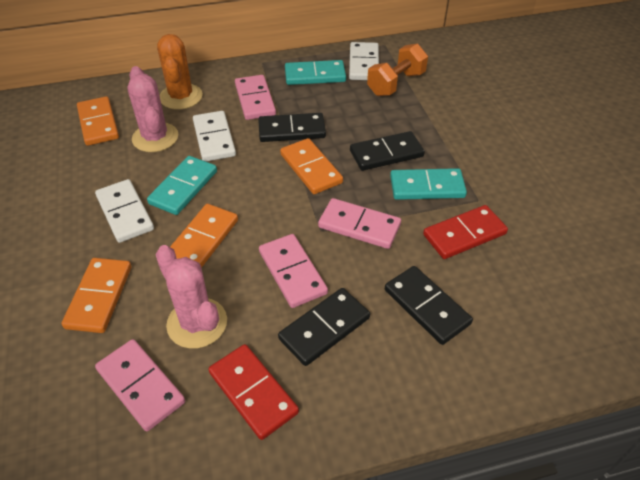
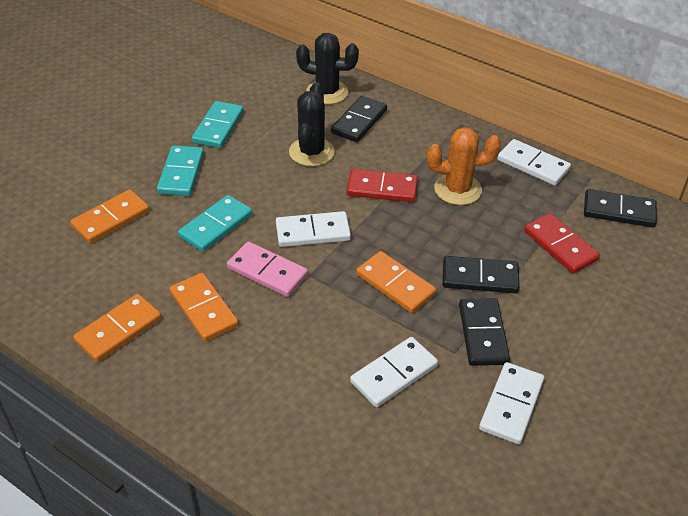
black cactus: none = 0 -> [289,82,335,166] [296,33,359,105] = 2
orange dumbbell: [367,43,428,96] = 1 -> none = 0
pink cactus: [128,66,178,152] [155,245,227,349] = 2 -> none = 0
pink domino: [95,339,185,431] [235,75,276,120] [259,234,328,308] [318,198,401,249] = 4 -> [227,241,308,297] = 1
white domino: [95,179,154,243] [193,111,236,161] [349,42,379,80] = 3 -> [276,211,351,247] [350,337,438,407] [479,362,544,444] [497,139,571,185] = 4

